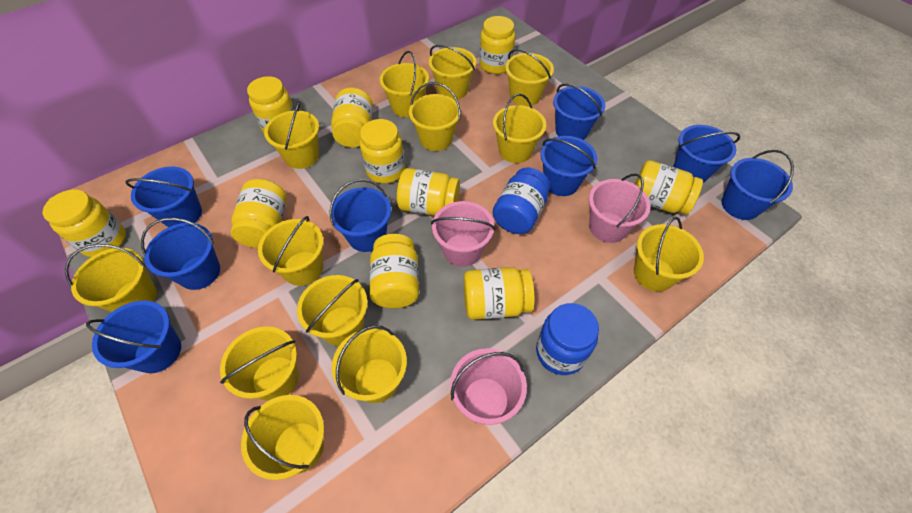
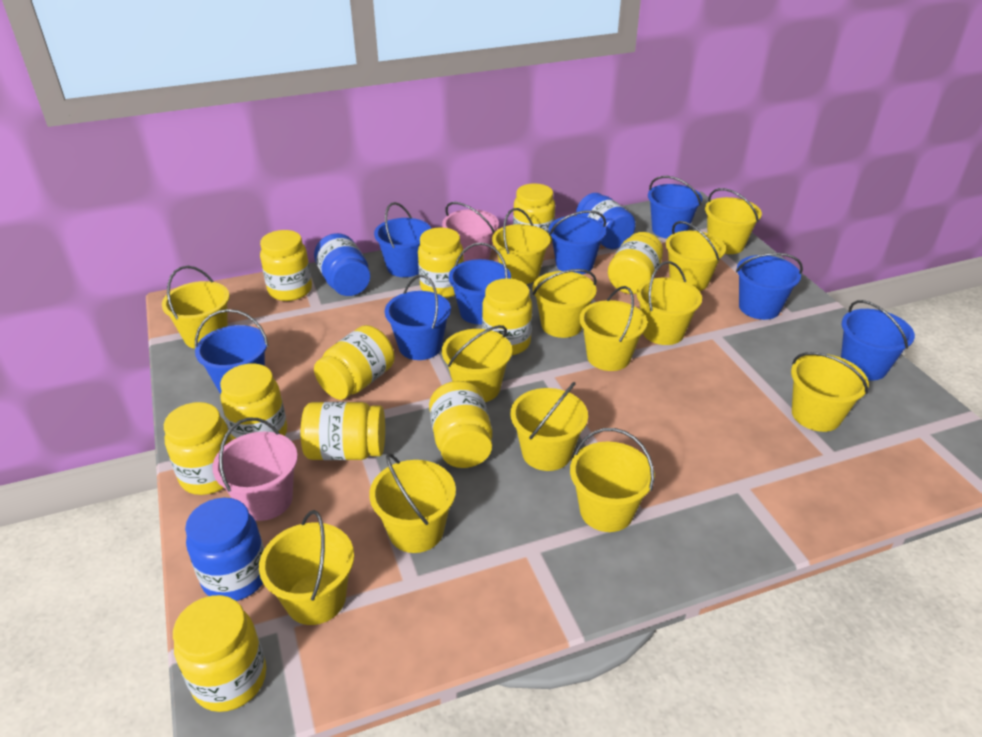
blue jar: [493,168,550,234] [536,303,599,375] = 2 -> [185,498,264,601] [314,233,370,296] [576,193,636,249] = 3
pink bucket: [431,201,495,267] [450,348,527,425] [589,173,651,243] = 3 -> [212,418,298,521] [442,202,499,262] = 2
yellow jar: [43,189,126,257] [231,179,287,248] [247,76,295,133] [331,88,373,148] [360,119,405,184] [369,234,419,308] [397,168,460,216] [464,267,535,320] [479,16,515,74] [635,160,703,215] = 10 -> [164,402,232,495] [173,595,266,712] [220,363,287,440] [260,230,312,301] [301,402,385,460] [314,325,395,400] [418,227,464,298] [429,381,492,468] [482,278,532,355] [513,183,555,243] [608,232,663,294] = 11

